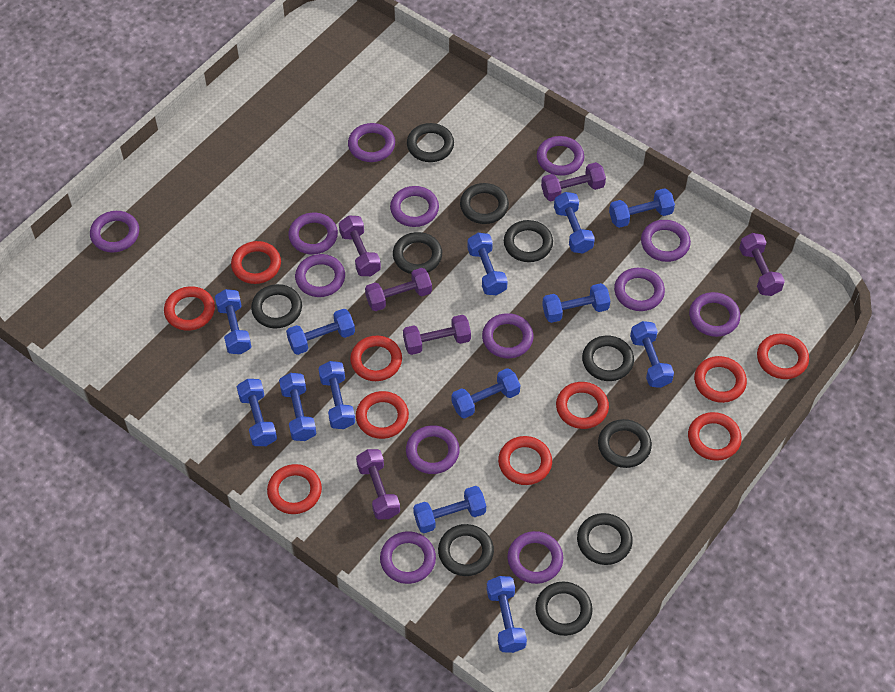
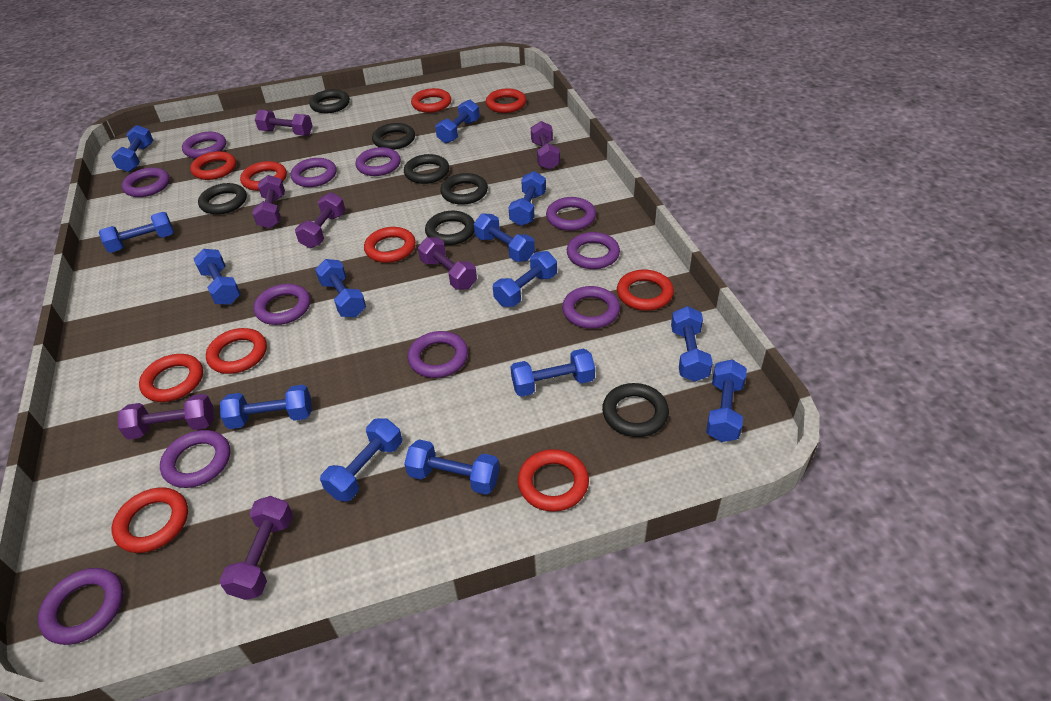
black ring: [251,284,302,328] [393,232,442,274] [407,123,454,162] [438,524,494,576] [460,183,509,224] [504,220,553,262] [535,581,592,636] [577,513,633,565] [582,336,634,381] [598,419,652,468] = 10 -> [198,183,247,215] [309,89,350,113] [372,123,415,150] [404,154,449,184] [425,211,474,245] [440,173,488,205] [602,383,669,437] = 7
blue dumbbell: [215,289,251,354] [237,379,277,446] [279,373,317,441] [286,309,355,355] [318,361,355,429] [413,486,486,533] [452,368,520,419] [467,233,508,295] [487,576,527,653] [542,283,610,323] [554,192,595,253] [609,188,675,228] [630,321,674,388] = 13 -> [99,212,174,253] [112,125,153,172] [194,249,241,305] [220,385,312,429] [315,259,366,317] [320,418,402,502] [404,439,499,495] [435,100,480,143] [474,213,535,262] [493,251,557,307] [509,171,546,226] [511,349,595,397] [671,306,713,382] [706,360,747,442] = 14
purple dumbbell: [339,216,381,276] [356,449,400,520] [365,268,432,311] [403,315,471,355] [541,162,606,201] [739,233,785,296] = 6 -> [118,394,214,440] [219,496,293,600] [252,175,285,228] [255,110,312,136] [295,192,346,248] [418,237,477,289] [531,121,560,170] = 7
purple ring: [90,211,139,252] [288,213,338,254] [295,254,345,297] [348,123,395,162] [380,531,436,584] [390,186,439,227] [406,425,459,474] [482,313,534,358] [507,531,563,584] [537,136,584,176] [614,268,665,311] [641,220,691,262] [689,292,740,337] = 13 -> [38,568,123,645] [122,167,170,197] [160,430,230,488] [182,132,226,158] [254,284,310,325] [291,158,337,187] [356,147,401,176] [408,331,468,378] [546,197,596,231] [562,286,620,329] [567,232,620,269] = 11

